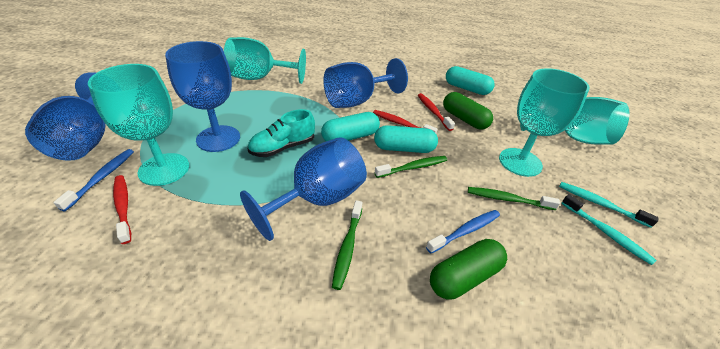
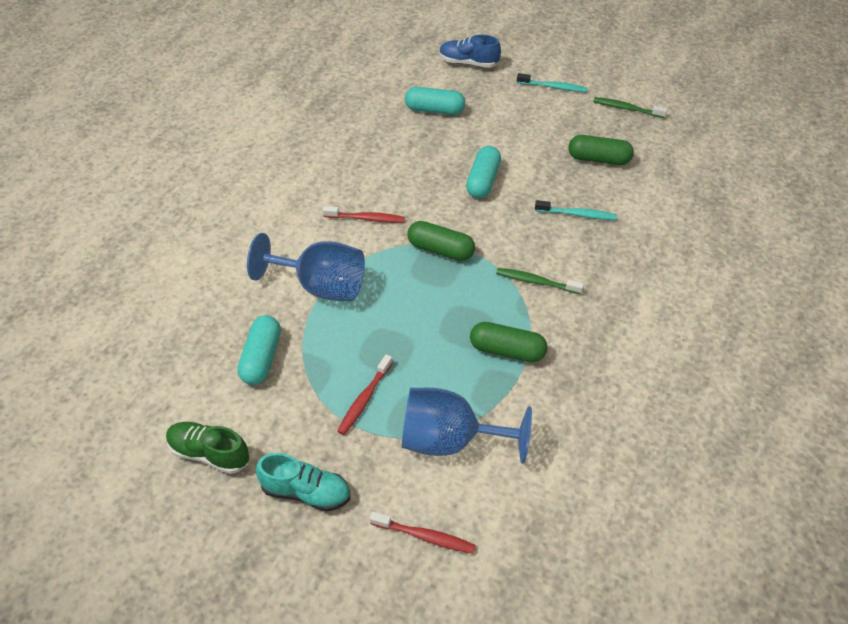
blue goblet: [25,72,105,161] [165,41,240,152] [240,137,367,241] [323,58,408,108] = 4 -> [247,233,365,301] [402,388,532,464] = 2
blue shoe: none = 0 -> [439,35,501,68] = 1
blue toothbrush: [53,149,134,211] [426,210,500,253] = 2 -> none = 0
green capsule: [430,239,507,299] [443,92,493,130] = 2 -> [407,221,475,261] [470,322,547,362] [568,135,634,165] = 3
green shoe: none = 0 -> [166,422,249,474] = 1
green toothbrush: [332,200,362,290] [375,156,447,178] [468,187,560,210] = 3 -> [496,268,584,294] [593,97,668,118] = 2
turquoise goblet: [88,64,189,186] [224,37,306,84] [499,68,590,177] [520,97,629,145] = 4 -> none = 0

